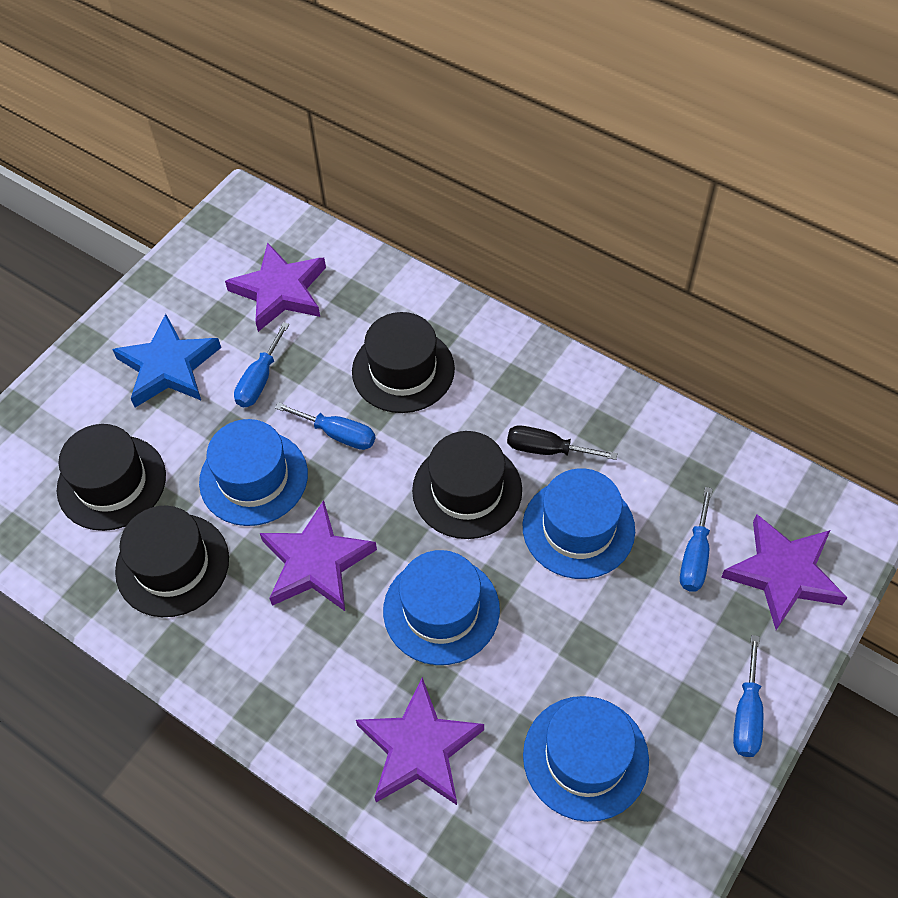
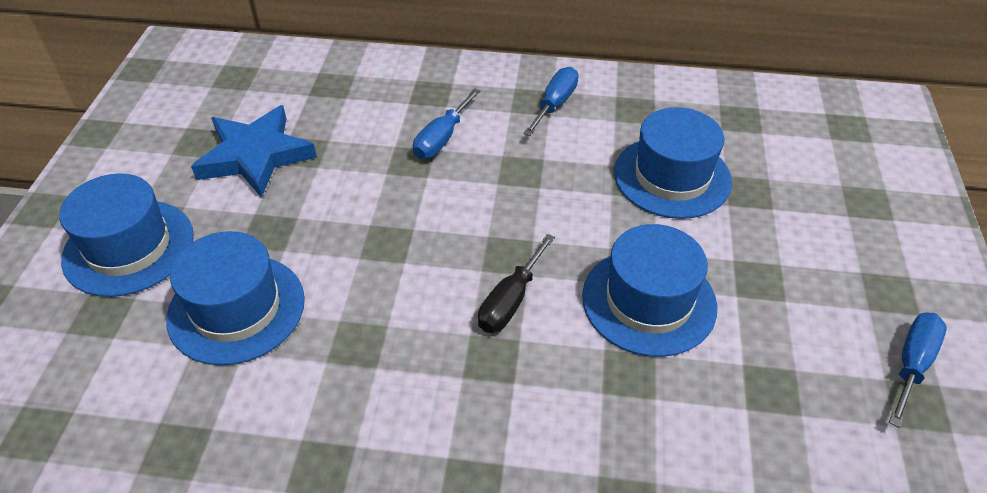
black hat: [57,424,166,531] [115,506,229,617] [352,312,455,413] [412,431,522,539] = 4 -> none = 0
blue screwdriver: [234,322,289,407] [275,402,375,450] [680,487,713,592] [733,635,763,757] = 4 -> [413,88,480,159] [523,67,579,136] [889,312,947,428] = 3
purple star: [225,242,326,332] [260,500,377,611] [356,677,484,805] [721,514,847,630] = 4 -> none = 0

